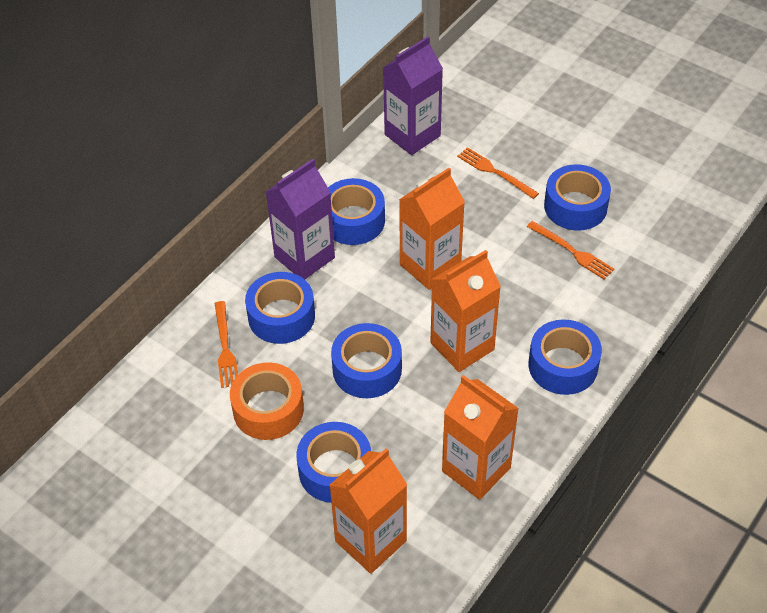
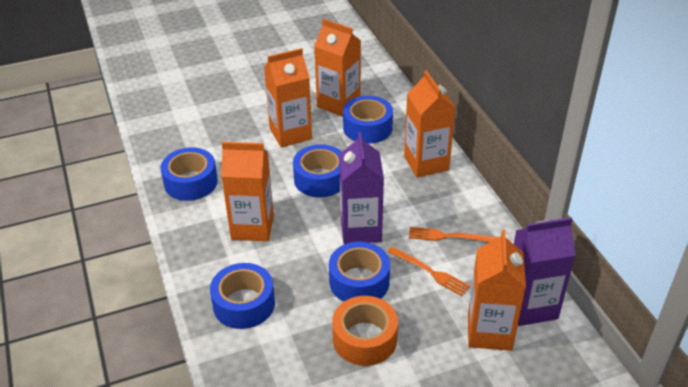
blue tape: [245,272,315,344] [296,422,371,503] [328,178,385,245] [331,323,402,398] [529,319,602,395] [544,164,611,231] = 6 -> [161,148,218,201] [210,263,275,329] [293,144,342,197] [329,241,390,302] [343,96,393,144] = 5
orange carton: [329,448,407,574] [399,168,465,290] [430,250,501,372] [442,375,519,500] = 4 -> [221,142,274,241] [264,48,312,148] [314,19,361,117] [404,70,456,178] [468,230,526,351] = 5
orange fork: [215,301,238,388] [457,147,539,199] [527,221,614,279] = 3 -> [388,246,470,296] [409,227,497,242] = 2

